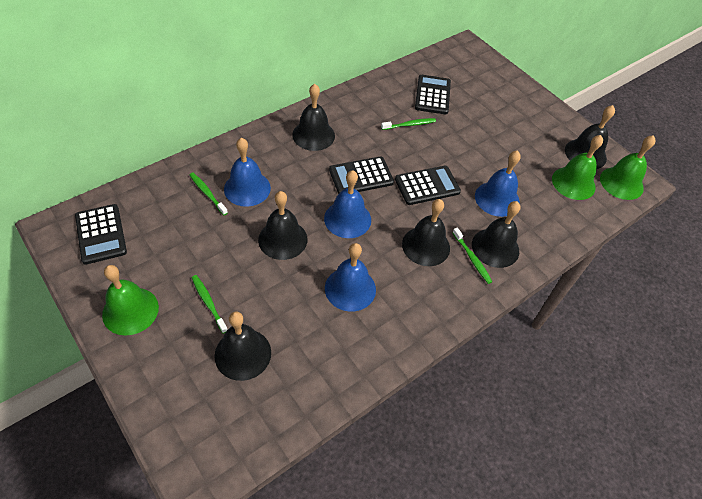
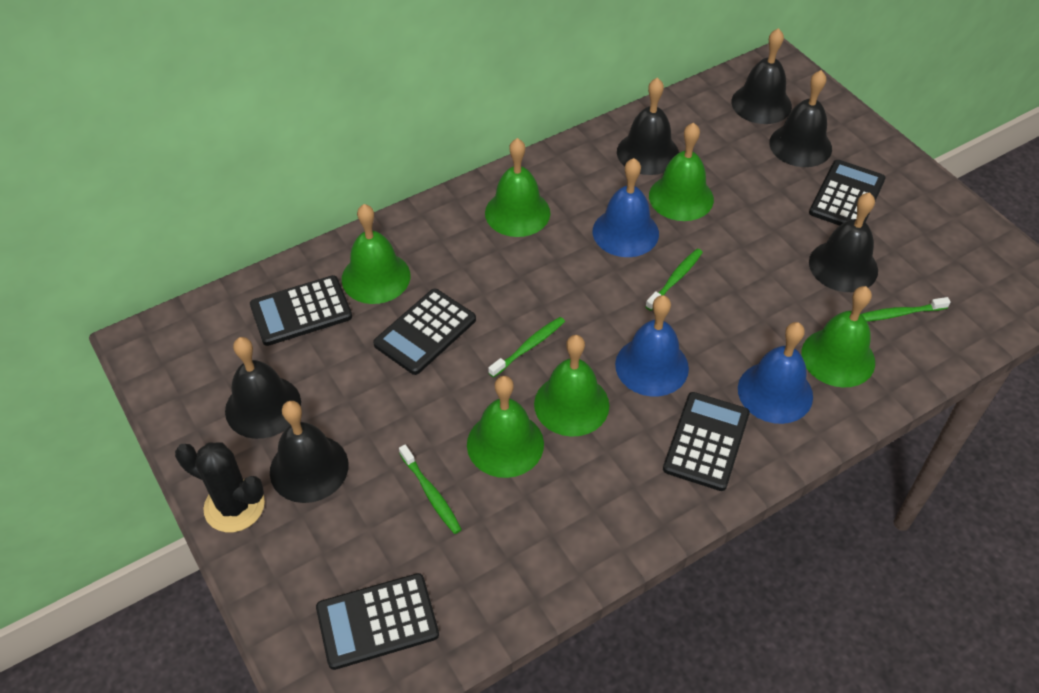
black cactus: none = 0 -> [175,442,265,532] = 1
black calculator: [75,204,127,265] [329,157,394,194] [395,166,461,205] [415,75,451,114] = 4 -> [250,275,352,346] [316,573,439,670] [373,289,476,375] [663,392,750,491] [809,160,886,226] = 5
blue bell: [224,138,271,207] [324,170,371,238] [325,243,376,312] [475,150,521,217] = 4 -> [593,158,659,257] [615,295,689,396] [738,322,813,424] = 3
green bell: [102,265,159,335] [552,135,603,200] [600,135,656,200] = 3 -> [342,204,410,304] [467,376,544,478] [485,138,550,237] [534,335,609,437] [649,123,714,221] [801,286,875,387] = 6

